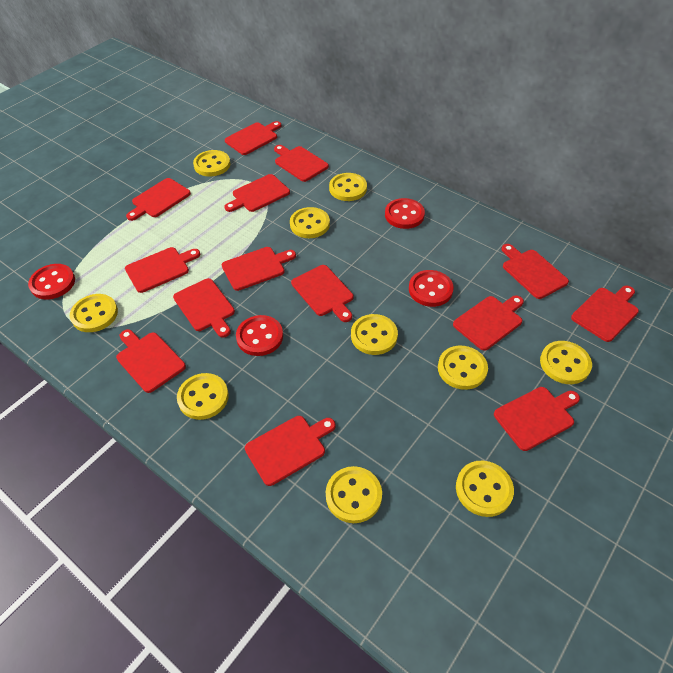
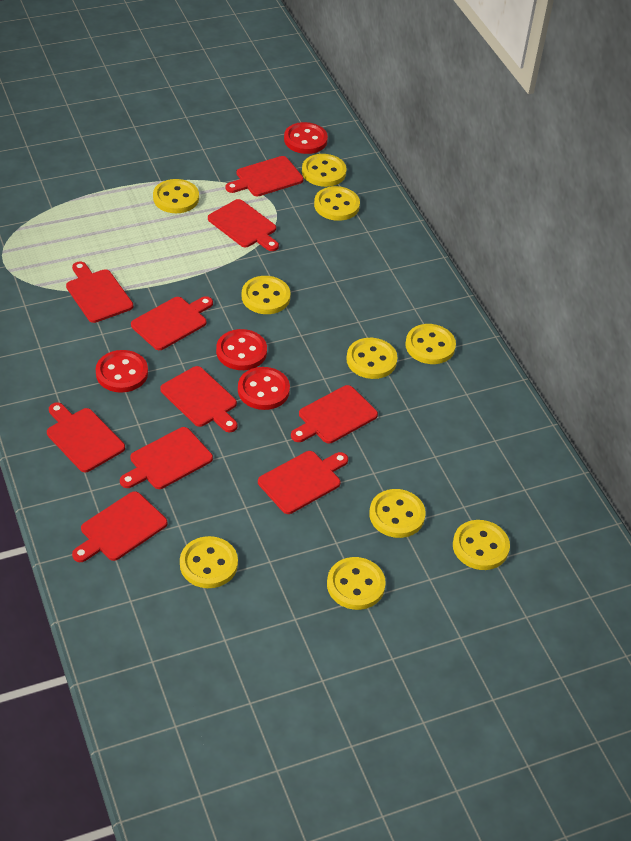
red cutting board: [116,329,186,393] [125,247,200,293] [126,178,191,221] [173,278,235,338] [222,247,296,291] [224,174,290,212] [225,121,281,155] [245,416,335,486] [274,145,329,182] [291,265,354,322] [453,295,524,351] [494,387,580,451] [501,244,569,299] [571,285,639,342] = 14 -> [47,402,125,472] [66,261,133,323] [72,491,167,562] [120,427,213,489] [131,296,213,350] [160,366,237,432] [208,199,279,251] [225,156,304,196] [258,451,348,514] [291,385,378,444] = 10

